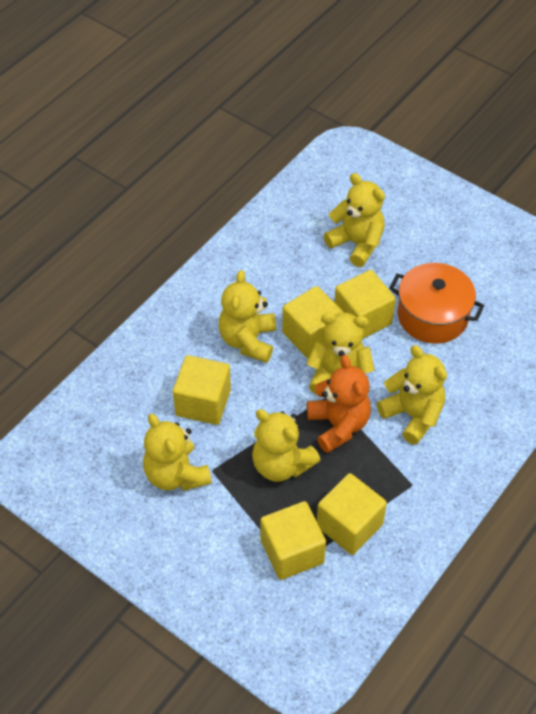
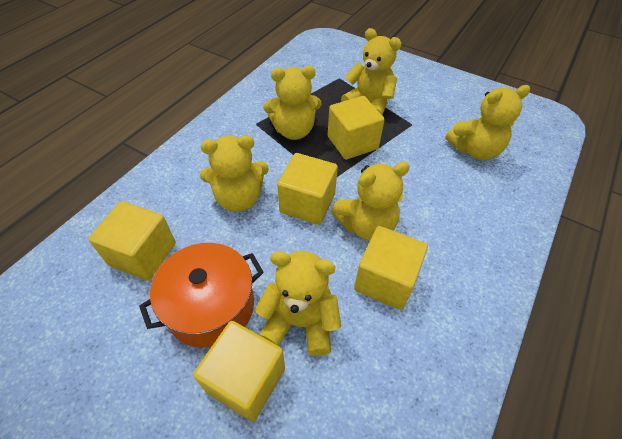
orange teddy bear: [307,355,371,453] = 1 -> none = 0

